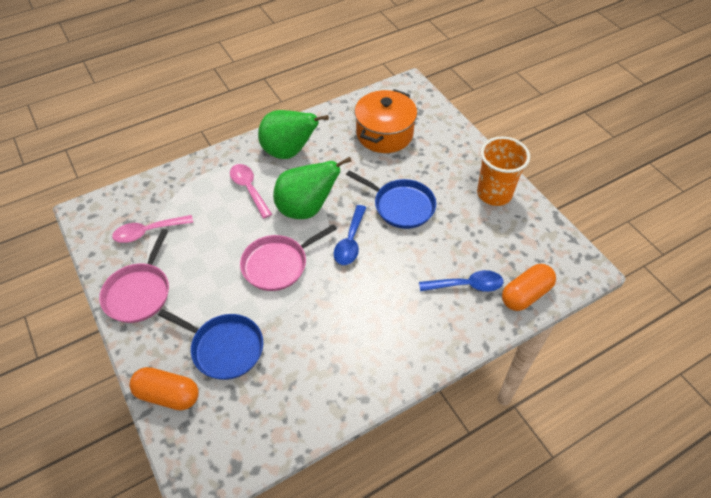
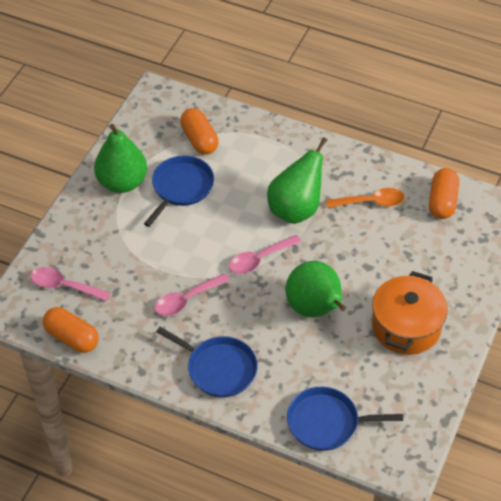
blue pan: [158,309,263,380] [346,170,436,229] = 2 -> [144,155,214,227] [156,327,258,397] [287,387,403,451] = 3
blue spoon: [334,205,366,265] [419,270,503,292] = 2 -> none = 0
green pear: [258,110,329,159] [273,157,352,219] = 2 -> [94,124,147,193] [267,137,327,224] [285,261,346,317] = 3
orange capsule: [129,367,199,410] [502,264,556,311] = 2 -> [43,307,99,353] [180,108,219,155] [429,168,459,219] = 3
orange cup: [477,136,530,206] = 1 -> none = 0
orange spoon: none = 0 -> [326,188,405,208] = 1
pink pan: [99,229,169,323] [240,224,337,291] = 2 -> none = 0
pink spoon: [112,215,193,243] [230,164,272,219] = 2 -> [31,267,110,301] [155,273,230,316] [229,235,302,274] = 3

